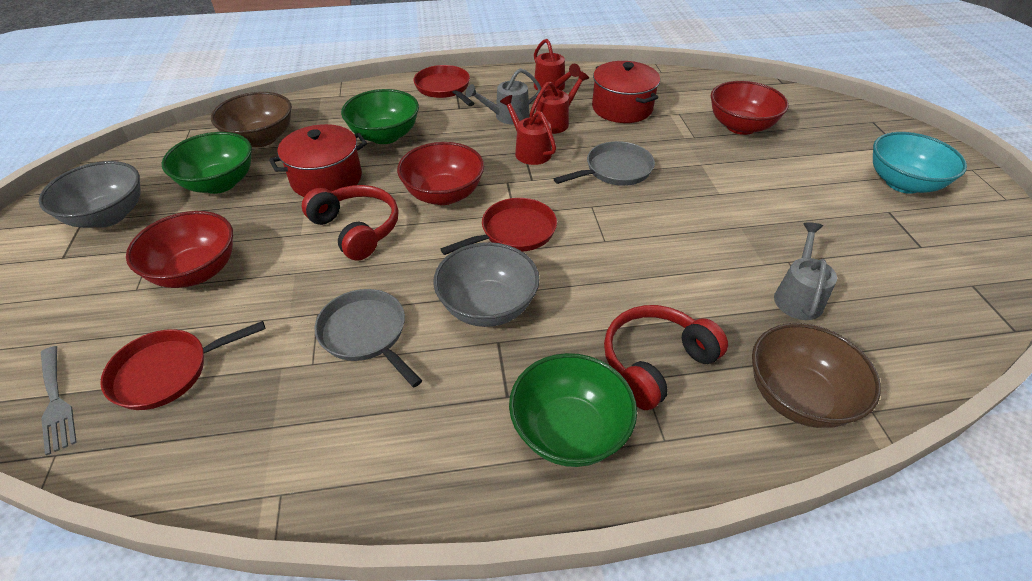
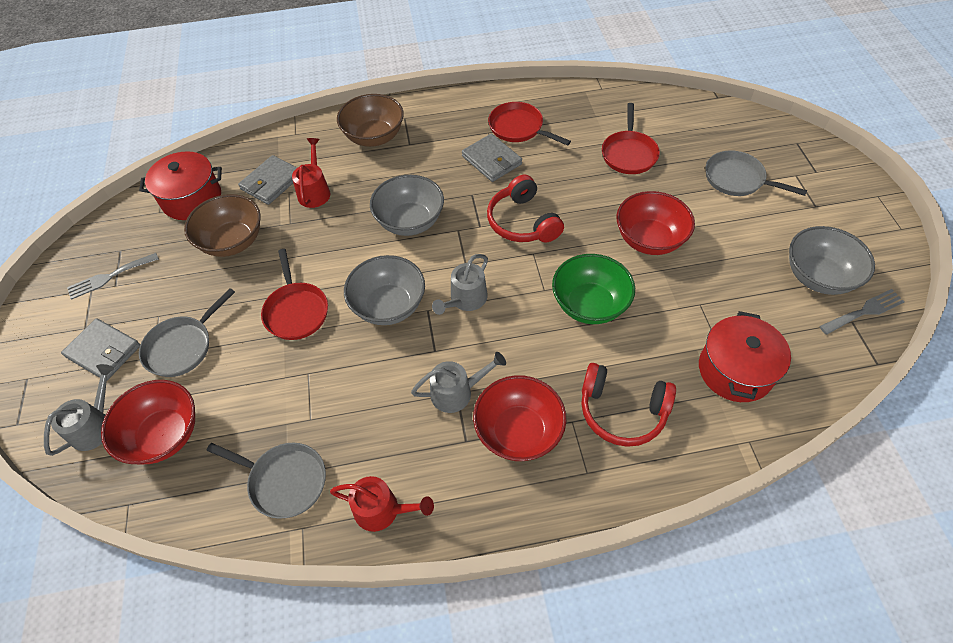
green bowl: [161,132,252,194] [341,89,419,144] [509,353,637,467] = 3 -> [552,254,635,324] = 1
grey bowl: [39,161,140,228] [433,242,540,327] = 2 -> [344,255,425,325] [370,175,444,236] [789,226,875,295] = 3
grey fork: [41,346,77,456] = 1 -> [67,253,159,300] [819,289,905,335] = 2
grey pan: [314,289,422,387] [554,141,655,186] = 2 -> [139,288,235,377] [207,443,326,519] [706,150,808,196] = 3
grey wallet: none = 0 -> [61,318,140,380] [238,155,297,205] [462,134,522,182] = 3
grey watering can: [465,68,542,124] [774,222,837,320] = 2 -> [44,364,115,456] [411,352,506,413] [432,254,488,315] = 3
red watering can: [500,95,556,165] [529,71,589,134] [534,39,581,91] = 3 -> [292,138,330,208] [330,476,434,532] = 2
turquoise bowl: [873,132,967,194] = 1 -> none = 0

